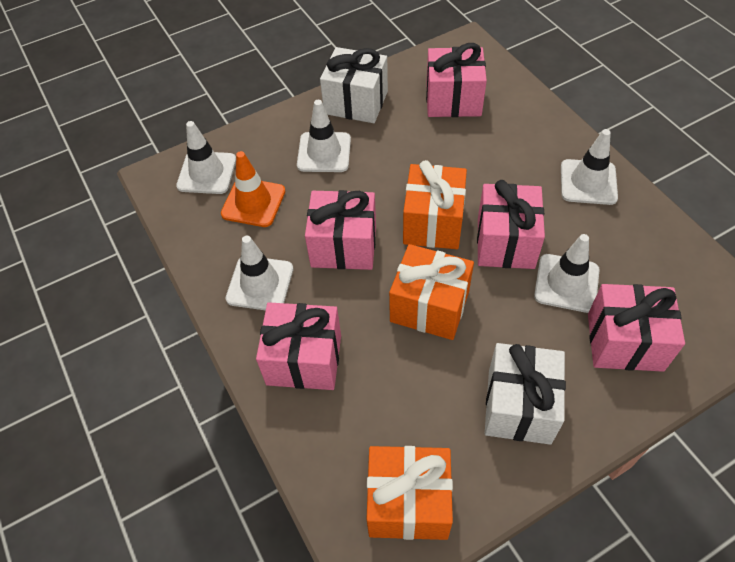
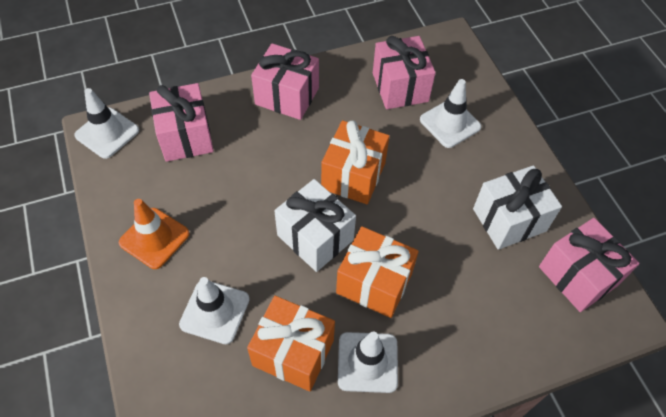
pink gift: [256,302,341,390] [305,190,376,270] [426,43,487,117] [477,180,545,269] [588,284,685,372] = 5 -> [149,83,214,162] [251,43,319,120] [373,36,436,109] [539,218,639,312] = 4
white traffic cone: [176,121,236,194] [225,236,293,310] [297,100,351,172] [534,234,600,313] [561,129,618,205] = 5 -> [74,88,139,159] [179,277,250,344] [338,332,398,393] [420,79,481,148] = 4

